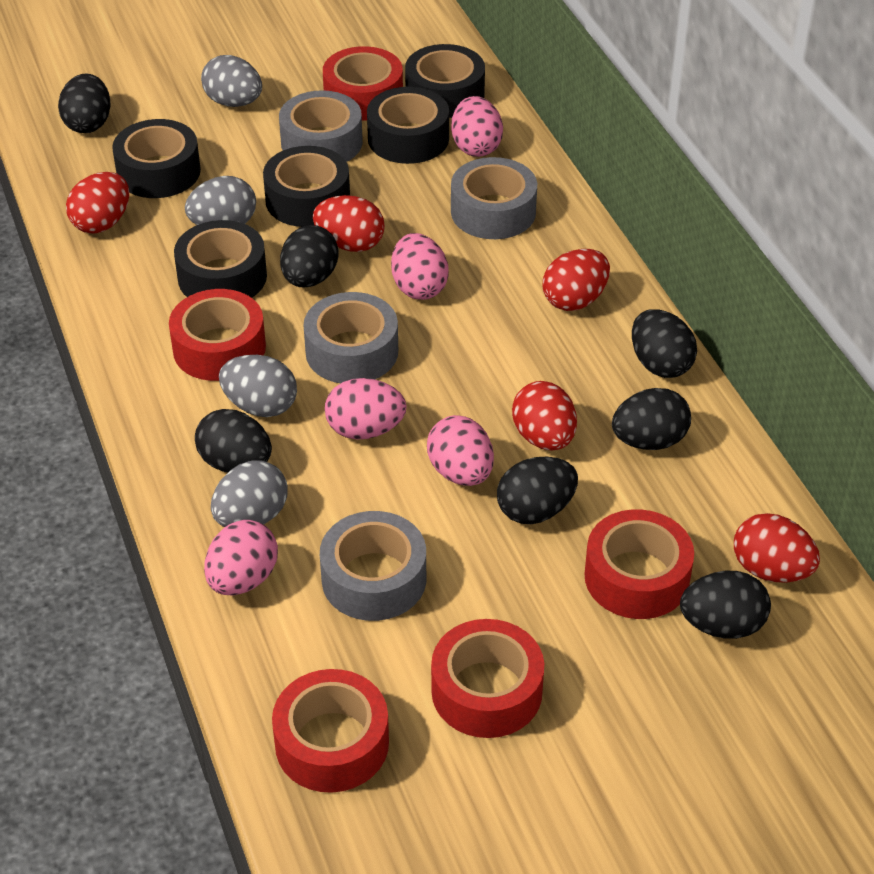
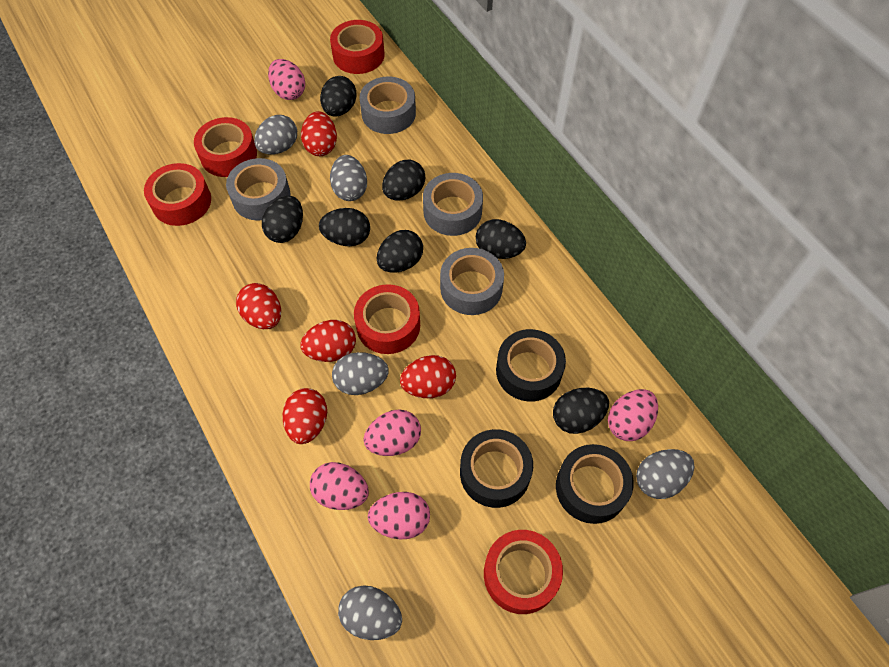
black tape: [112,119,201,198] [174,220,267,298] [263,146,350,227] [367,87,449,164] [405,44,485,118] = 5 -> [460,429,533,508] [496,329,566,402] [556,444,634,524] = 3
grey egg: [185,176,256,225] [201,55,262,107] [211,460,288,527] [219,355,297,417] = 4 -> [254,115,297,154] [330,155,367,201] [332,352,389,395] [338,585,402,640] [636,449,694,499] = 5

